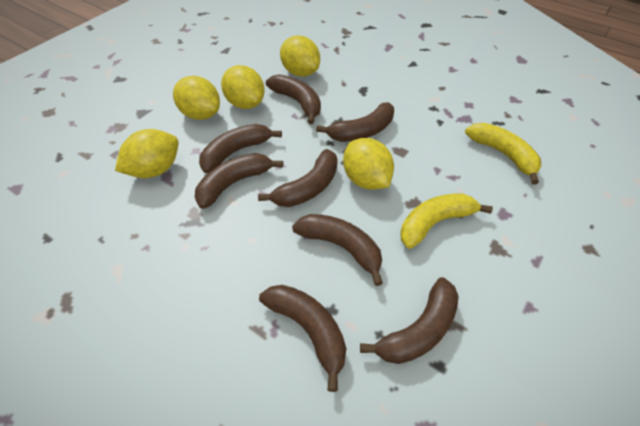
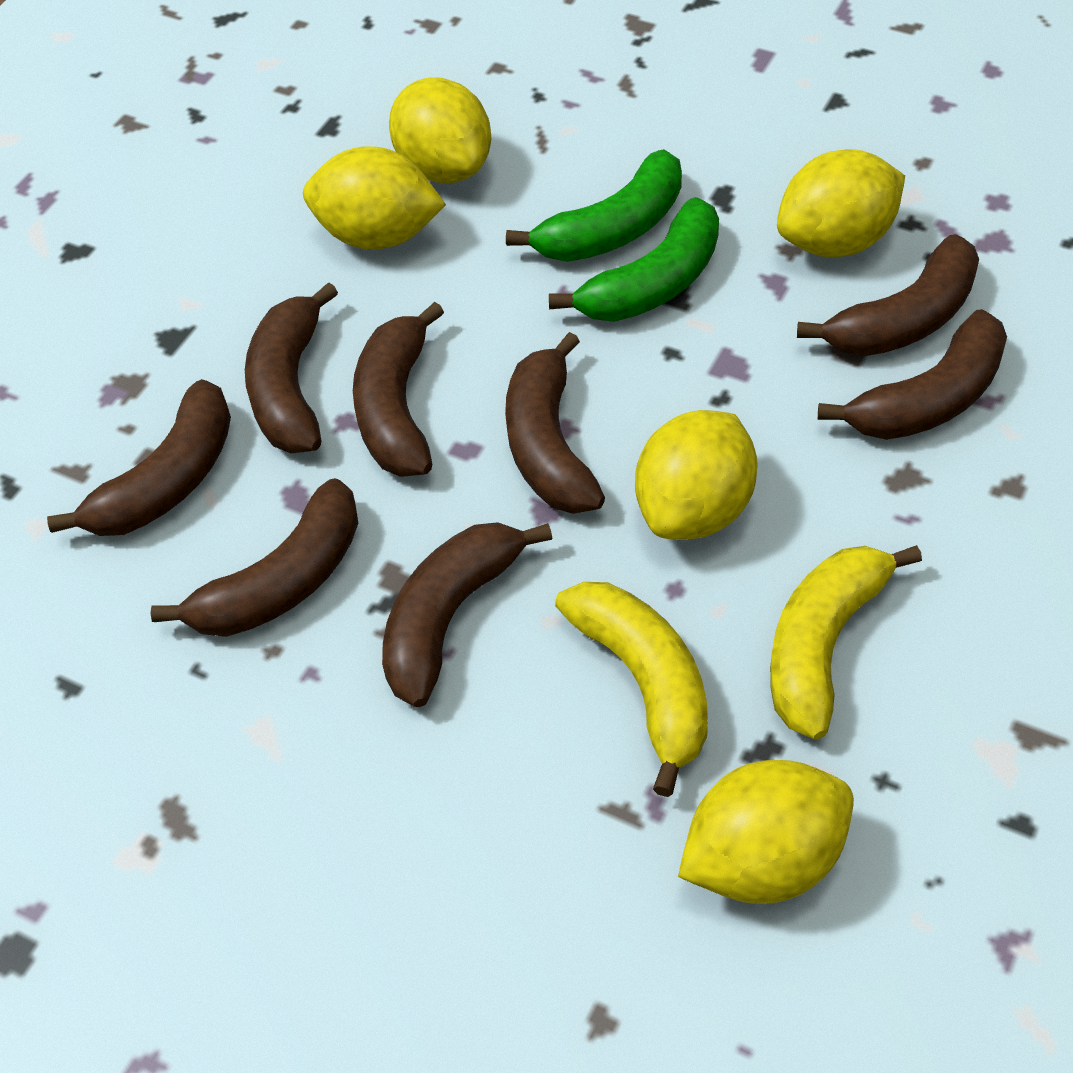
green banana: none = 0 -> [506,149,682,262] [549,197,719,322] = 2

